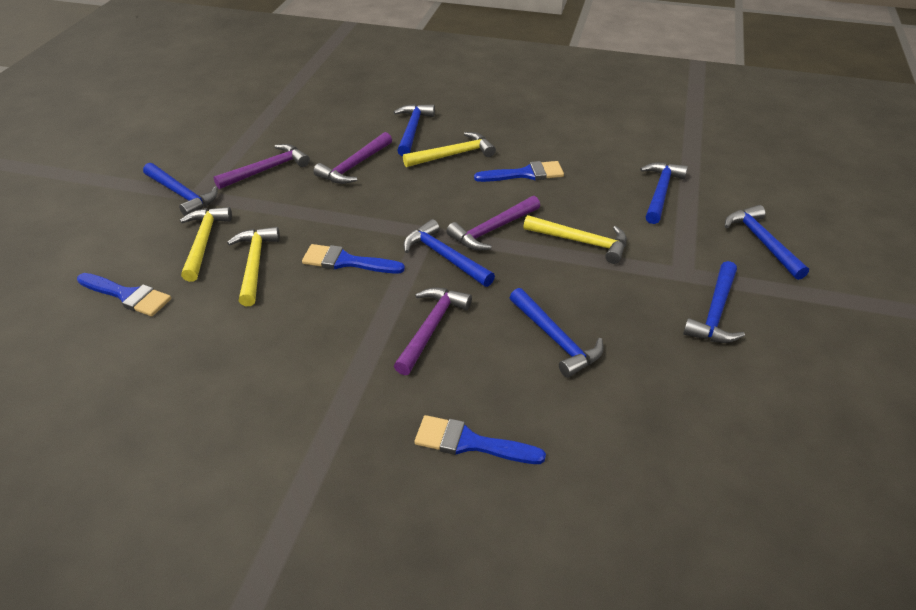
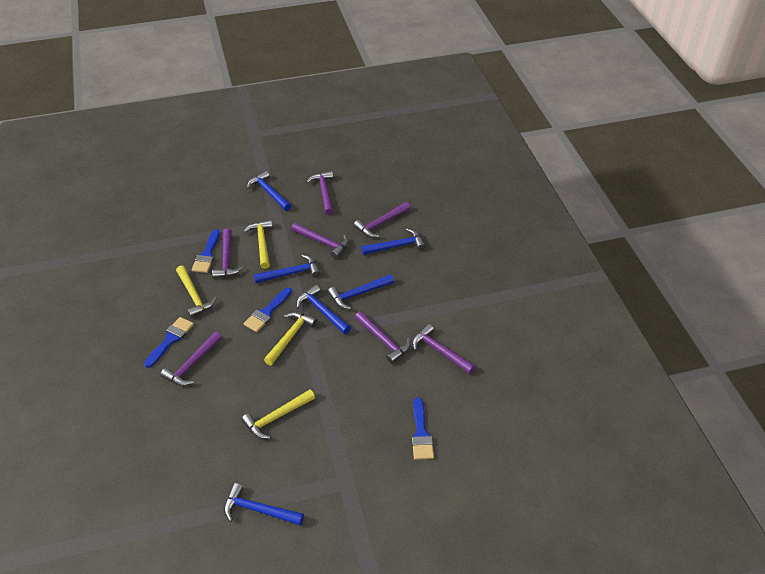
blue hammer: [143,163,218,216] [394,104,435,156] [404,219,495,287] [510,288,604,378] [640,162,688,224] [683,261,745,343] [725,205,809,280] = 7 -> [224,483,304,526] [247,171,291,211] [254,255,321,283] [297,285,351,334] [328,274,394,310] [361,228,426,255] = 6
purple hammer: [214,144,310,189] [314,132,392,184] [394,287,472,375] [447,196,540,250] = 4 -> [160,332,222,386] [212,229,244,278] [291,223,348,259] [306,171,334,215] [354,202,410,238] [354,311,411,364] [412,324,475,374] = 7

